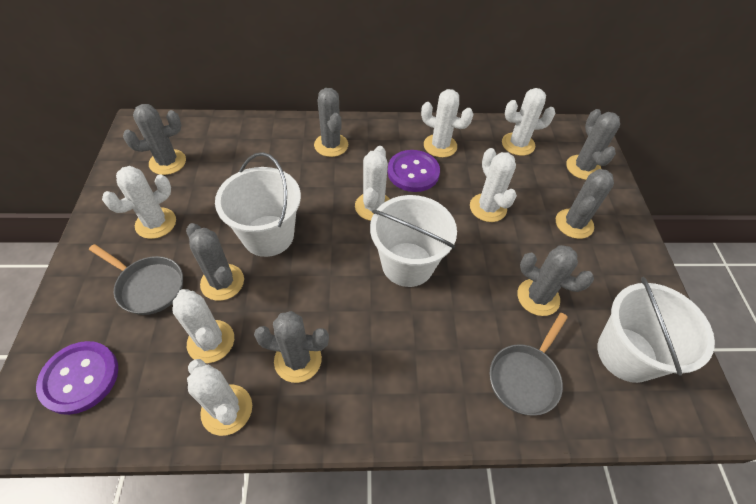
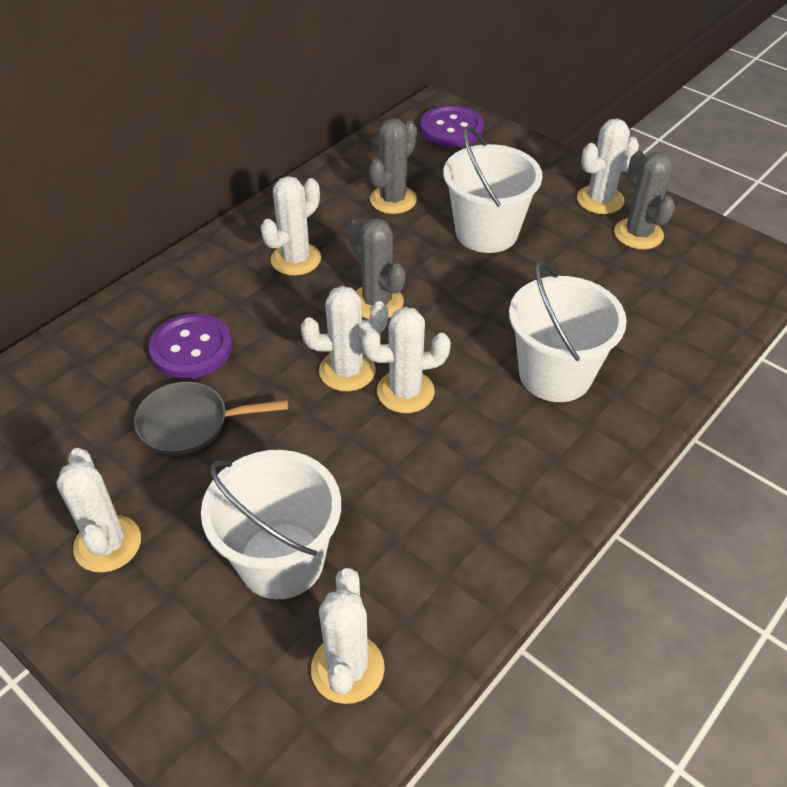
grey cactus: [123,104,186,175] [186,223,244,301] [254,311,329,383] [314,88,348,157] [517,245,594,316] [556,169,614,239] [566,109,620,180] = 7 -> [348,218,405,319] [369,118,417,214] [614,151,675,249] = 3
grey pan: [89,244,183,315] [490,313,568,416] = 2 -> [134,382,288,455] = 1
white cactus: [102,166,176,239] [172,289,234,363] [187,359,252,436] [355,146,390,221] [421,89,473,158] [470,148,517,222] [502,88,555,156] = 7 -> [56,448,141,573] [261,176,321,276] [301,286,388,391] [311,568,385,704] [361,307,451,413] [577,119,639,214] = 6

